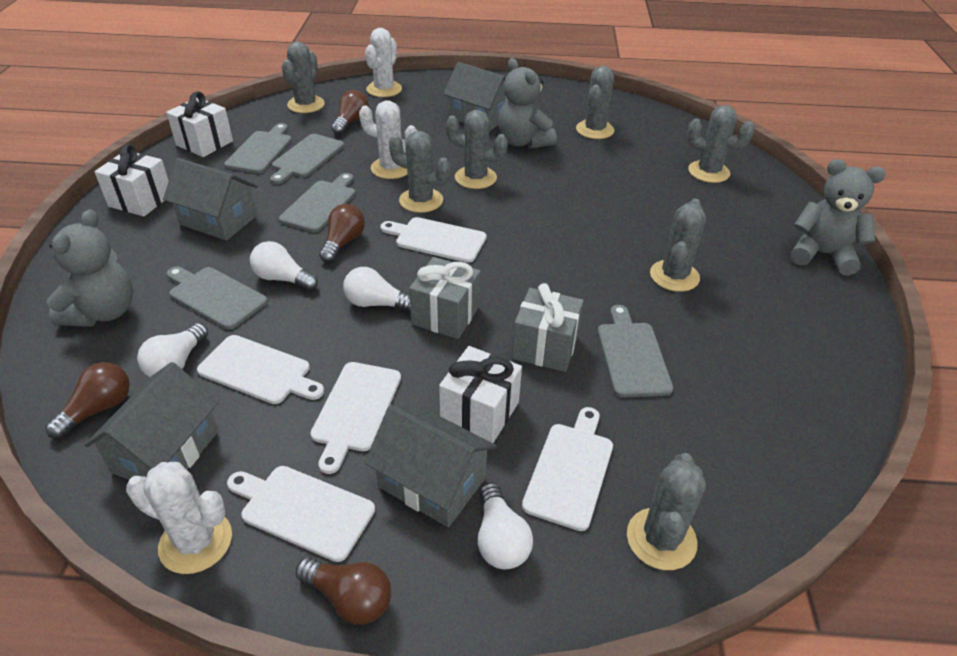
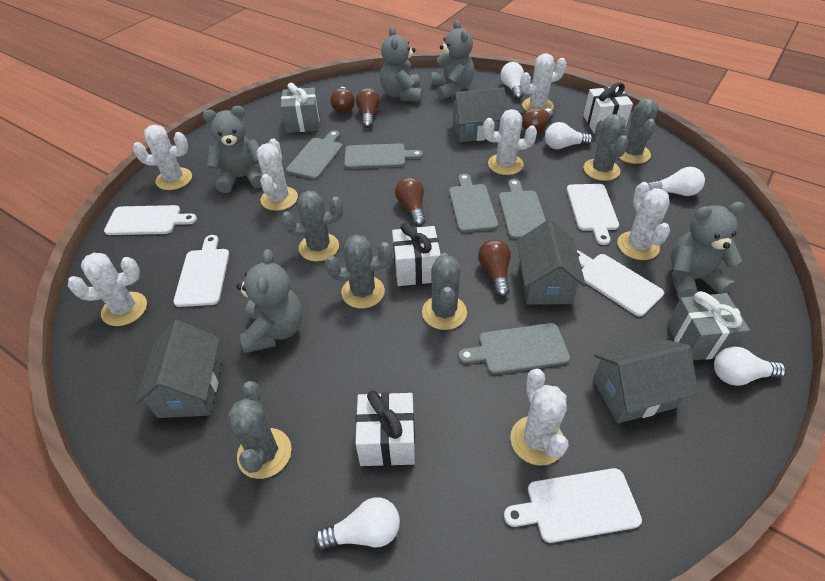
brown light bulb: [45,362,130,439] [296,557,391,625] [319,204,365,263] [331,90,369,135] = 4 -> [330,87,355,113] [356,88,380,128] [395,177,426,226] [478,239,511,297] [522,108,553,134] = 5
grey cactus: [281,42,325,113] [389,131,450,213] [446,110,508,189] [576,66,614,139] [627,453,706,570] [650,198,706,292] [687,105,755,183] = 7 -> [228,381,292,479] [281,191,343,262] [325,235,392,308] [422,253,467,330] [584,114,629,181] [618,98,659,164] = 6
grey teddy bear: [47,209,133,327] [498,58,557,149] [791,159,886,276] = 3 -> [203,106,263,193] [236,249,303,353] [380,27,422,102] [432,20,474,100] [671,202,744,299] = 5
white cactus: [126,462,232,574] [359,100,417,179] [365,28,402,97] = 3 -> [68,253,147,326] [133,125,192,190] [256,139,298,211] [483,109,537,175] [510,369,569,466] [520,53,566,111] [617,182,670,260] = 7
white light bulb: [137,323,208,377] [250,241,318,291] [343,267,411,312] [478,483,533,569] = 4 -> [314,497,400,550] [500,62,524,100] [545,122,593,149] [648,167,705,196] [714,347,786,386] = 5

